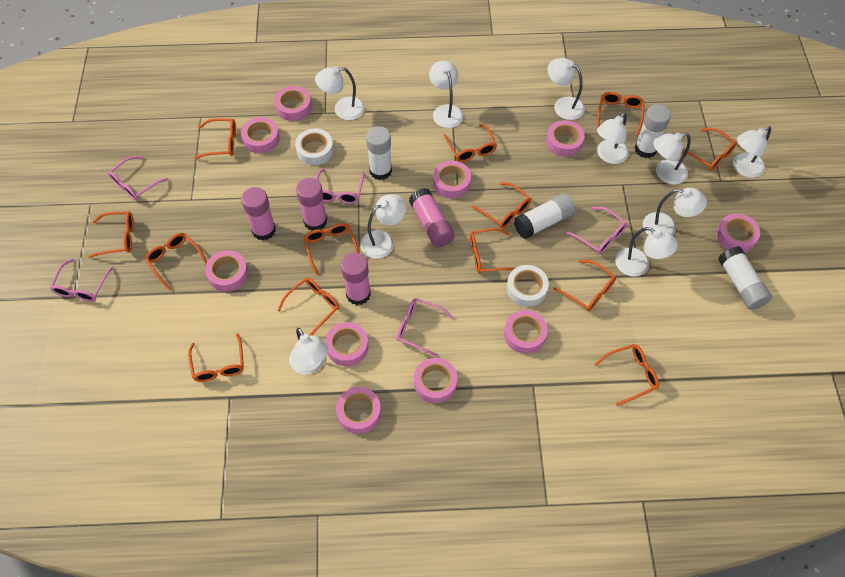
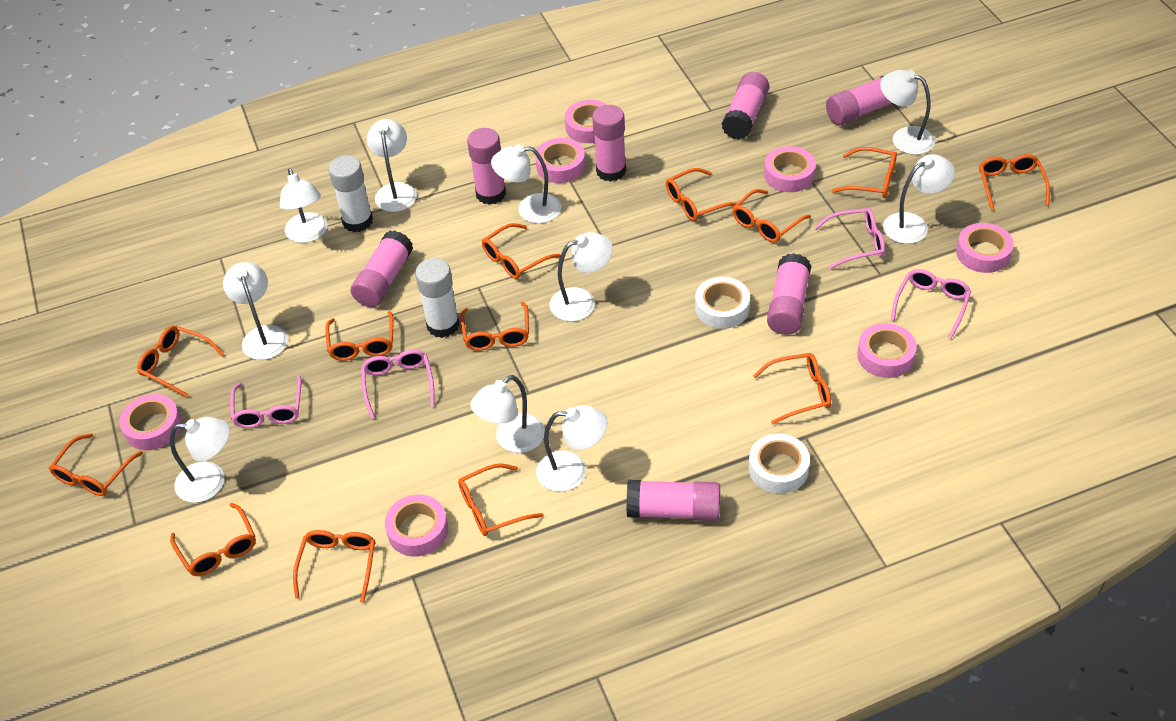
pink glasses: [50,259,114,302] [108,156,169,200] [316,168,364,204] [396,298,454,357] [566,207,627,254] = 5 -> [230,375,302,428] [361,349,435,419] [814,208,885,269] [891,269,971,339] = 4
pink glue stick: [241,187,276,241] [296,178,327,231] [341,253,371,305] [409,188,455,247] = 4 -> [351,230,413,307] [467,128,506,205] [592,105,626,182] [626,480,720,521] [722,72,769,139] [767,253,812,335] [826,76,893,125] = 7
pink tape: [205,250,248,292] [241,117,280,153] [274,86,312,121] [325,322,369,366] [336,387,381,434] [414,358,458,403] [433,161,471,198] [504,310,547,354] [546,120,585,157] [716,213,760,253] = 10 -> [120,394,182,450] [385,494,448,556] [535,138,585,183] [565,100,607,143] [764,146,816,192] [857,323,917,378] [956,223,1014,273] = 7
white glue stick: [366,126,392,180] [514,193,575,239] [635,104,671,158] [718,246,772,310] = 4 -> [328,155,373,232] [415,258,460,338] = 2

